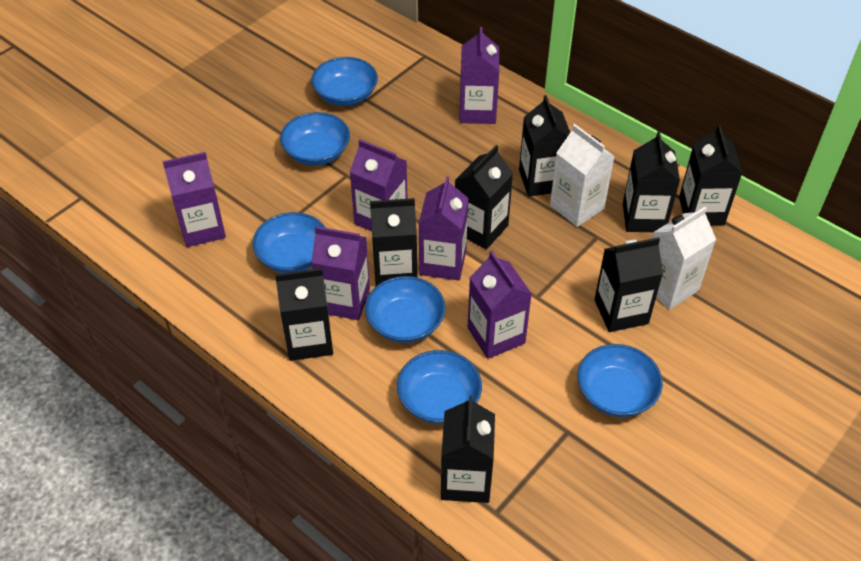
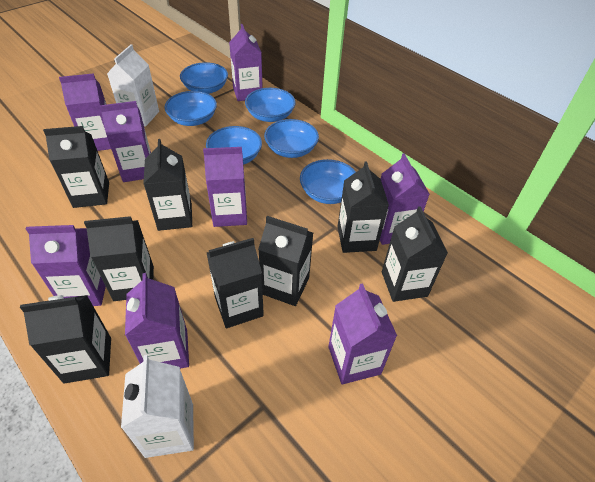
purple carton: [163,152,226,247] [311,226,370,320] [350,139,407,232] [419,176,469,281] [459,27,499,124] [468,251,532,359] = 6 -> [26,225,106,306] [59,73,111,151] [100,101,151,182] [125,273,189,369] [203,147,247,227] [229,24,263,101] [328,283,397,385] [380,153,430,245] = 8

